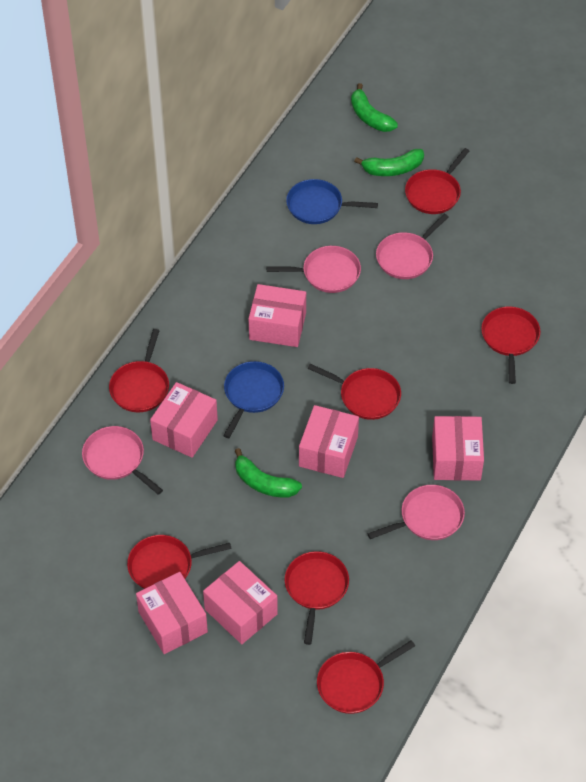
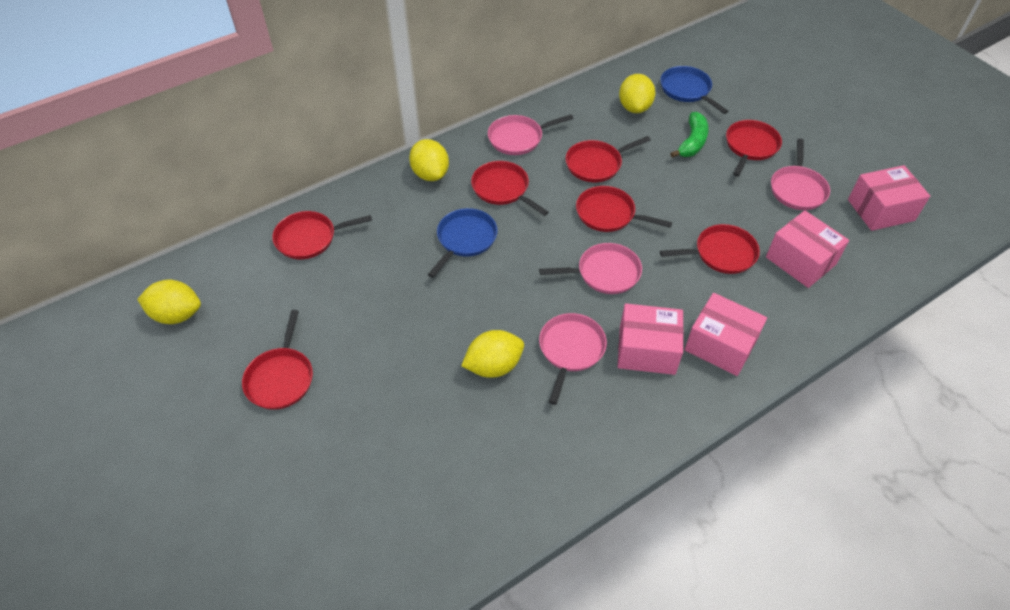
green banana: [235,448,302,498] [351,83,398,132] [354,149,424,176] = 3 -> [670,112,709,158] = 1
pink box: [136,572,208,654] [150,382,218,458] [203,561,278,644] [248,284,306,347] [299,405,359,478] [432,416,484,481] = 6 -> [618,304,684,375] [685,293,767,376] [766,210,849,288] [848,165,930,231] = 4
yellow lemon: none = 0 -> [137,280,201,324] [409,139,449,181] [461,330,524,378] [619,74,655,113] = 4

